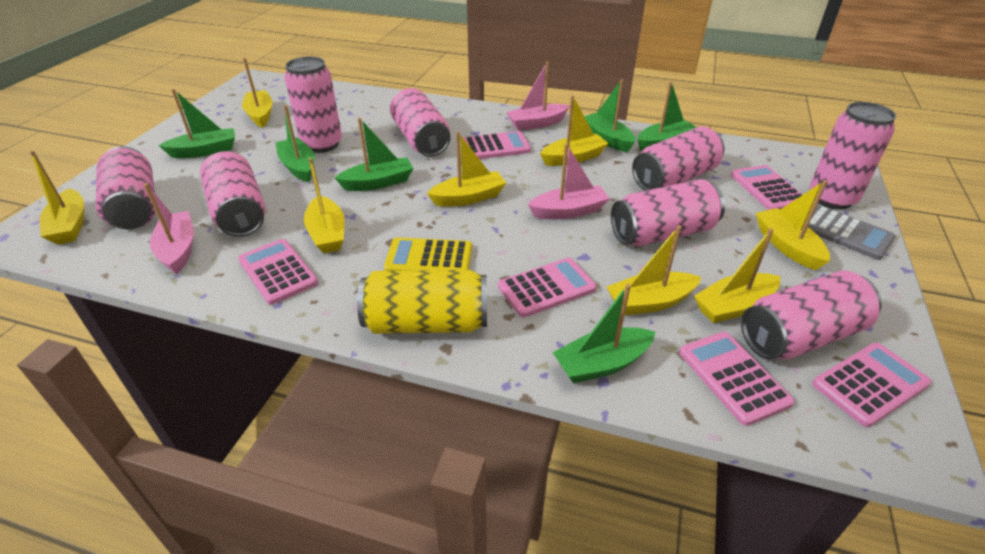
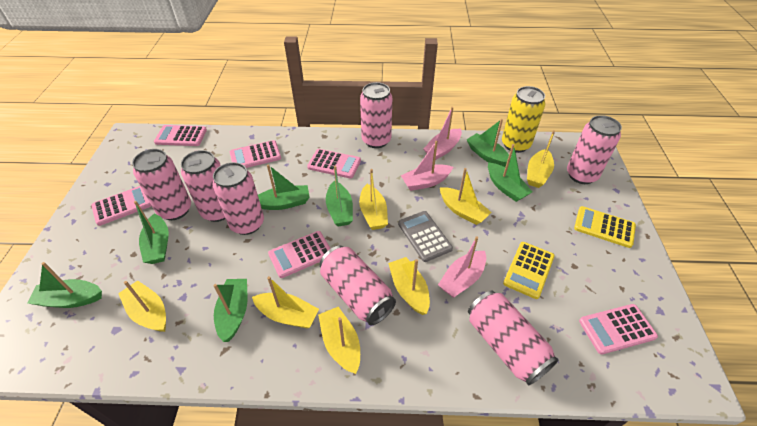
green boat: [158,89,235,158] [275,105,315,182] [335,118,414,191] [552,284,655,383] [584,79,635,152] [637,82,697,151] = 6 -> [27,262,102,308] [134,201,169,264] [213,279,247,342] [258,164,310,210] [326,166,353,227] [466,119,509,167] [488,144,532,202] = 7
pink can: [96,146,156,229] [200,151,266,237] [285,56,342,153] [390,88,450,156] [611,179,725,246] [632,126,724,191] [741,271,882,360] [810,102,896,210] = 8 -> [132,149,191,220] [181,150,225,222] [213,162,264,235] [320,245,396,325] [360,82,392,148] [468,291,558,386] [567,115,622,184] = 7
yellow boat: [30,151,84,245] [242,58,273,128] [304,158,345,253] [427,131,506,207] [540,95,609,166] [607,225,701,315] [694,228,780,323] [756,180,830,270] = 8 -> [118,281,166,332] [252,276,319,328] [318,307,360,374] [359,169,388,230] [388,257,430,315] [440,168,492,225] [527,130,555,188] = 7
yellow calculator: [384,238,472,271] = 1 -> [503,242,555,299] [574,206,636,248] = 2

